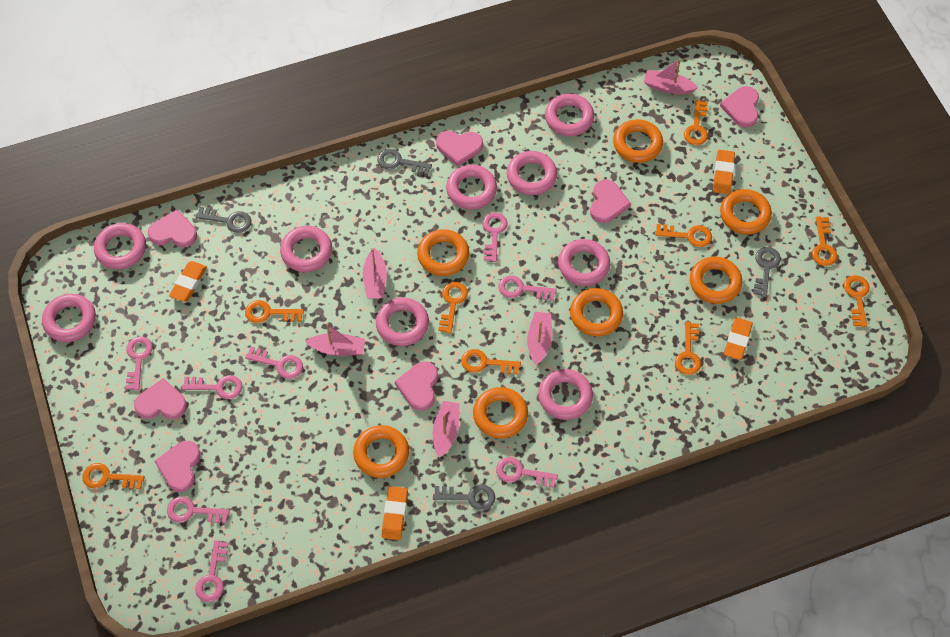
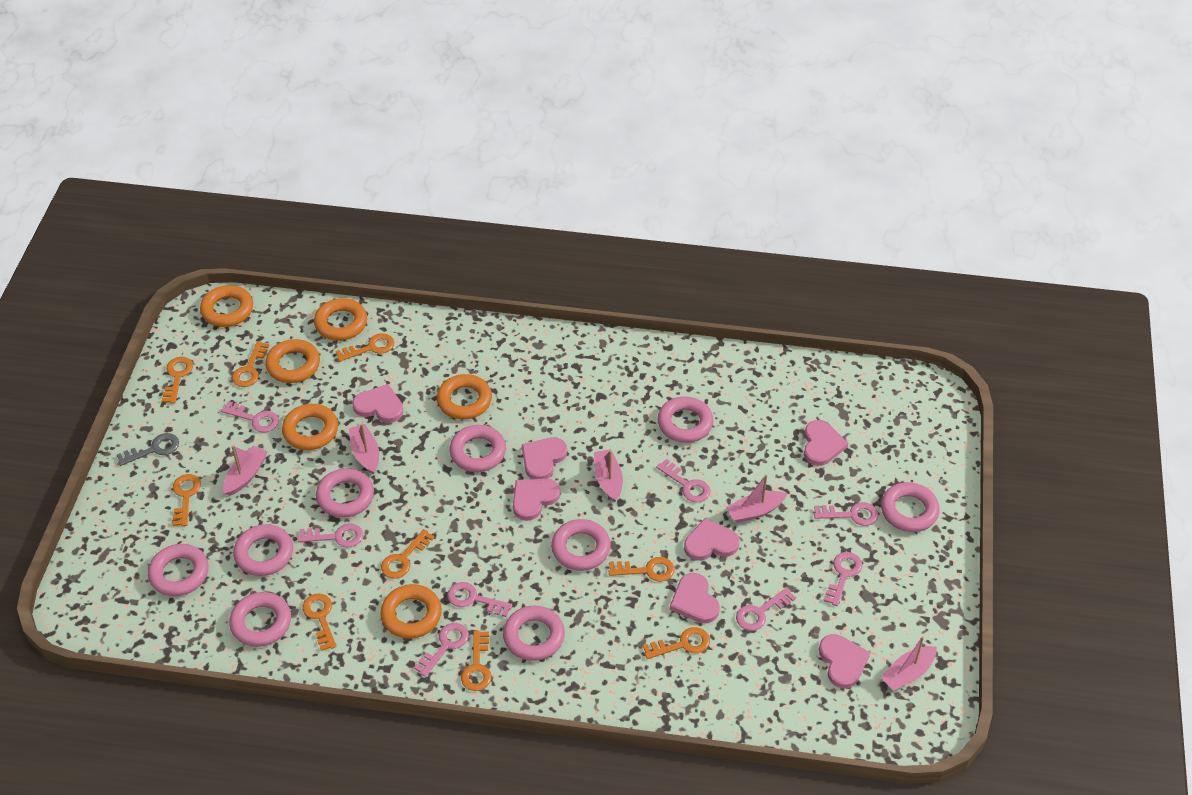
grey key: [196,207,251,233] [377,149,432,175] [433,485,496,510] [754,247,781,297] = 4 -> [117,433,179,466] = 1
orange eraser: [169,261,207,302] [382,486,408,540] [713,150,735,194] [724,317,753,360] = 4 -> none = 0
orange ring: [353,425,409,478] [417,229,469,276] [473,387,528,439] [570,288,623,337] [613,119,663,163] [690,256,743,304] [720,189,772,235] = 7 -> [200,285,253,327] [265,339,320,383] [282,404,338,450] [314,298,367,341] [380,584,442,639] [437,374,492,420] = 6

